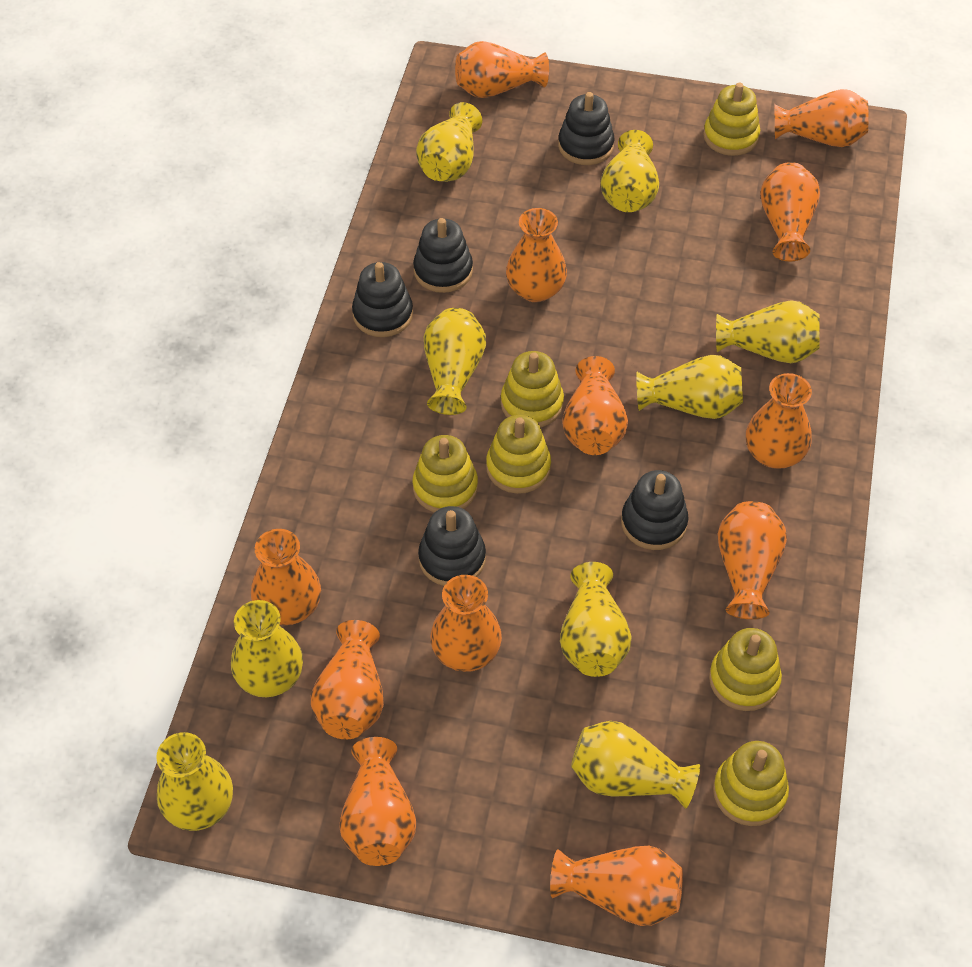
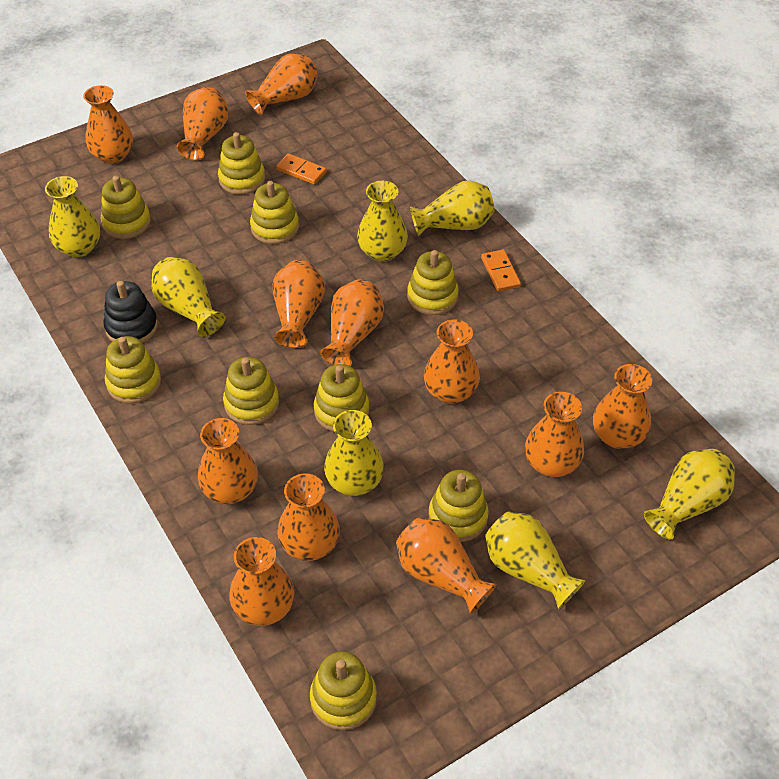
black stacking toy: [352,262,413,337] [413,218,473,293] [418,506,486,586] [558,92,614,165] [621,470,689,550] = 5 -> [103,281,158,343] = 1
orange domino: none = 0 -> [276,153,327,185] [481,249,521,292] = 2
yellow stacking toy: [413,435,478,513] [486,415,551,494] [501,351,564,427] [703,83,760,156] [709,628,782,711] [713,741,789,826] = 6 -> [100,176,151,239] [105,336,161,404] [218,132,265,194] [223,357,279,425] [250,181,299,244] [310,651,377,730] [314,364,370,432] [407,250,459,315] [429,470,489,542] = 9
yellow vase: [156,732,233,831] [231,600,303,697] [416,102,482,182] [423,308,486,415] [560,562,632,677] [571,721,700,809] [601,130,659,212] [636,355,743,419] [716,300,820,363] = 9 -> [45,176,100,257] [151,257,226,337] [324,410,384,496] [357,181,408,262] [410,180,495,236] [485,512,585,610] [644,449,735,540] = 7

